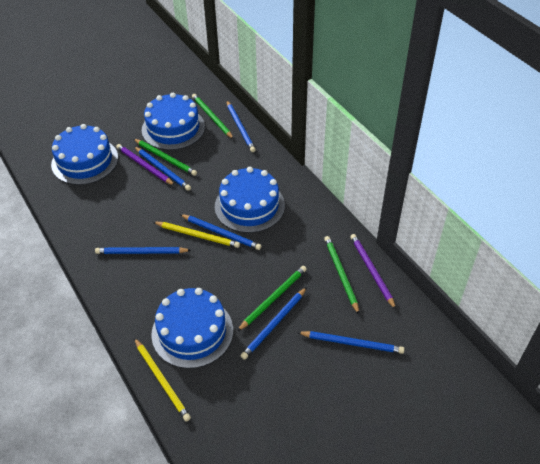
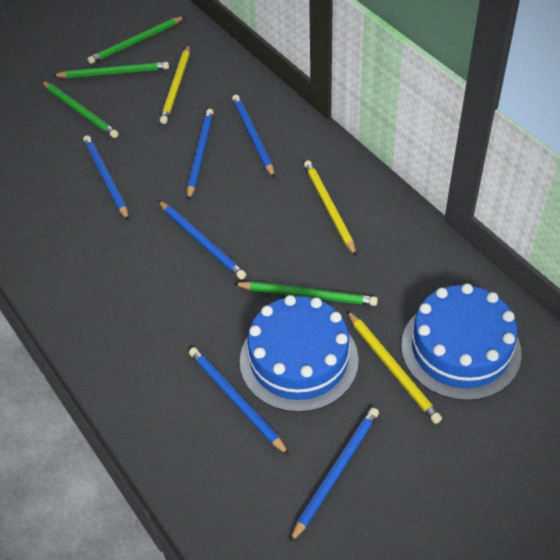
blue cake: [51,124,118,185] [142,93,205,150] [151,288,233,369] [215,167,285,233] = 4 -> [240,295,359,412] [401,284,522,401] = 2
purple pencil: [116,144,175,186] [350,234,396,310] = 2 -> none = 0
yellow pencil: [134,338,191,421] [153,222,240,248] = 2 -> [160,45,190,124] [304,160,356,256] [347,311,442,424] = 3

